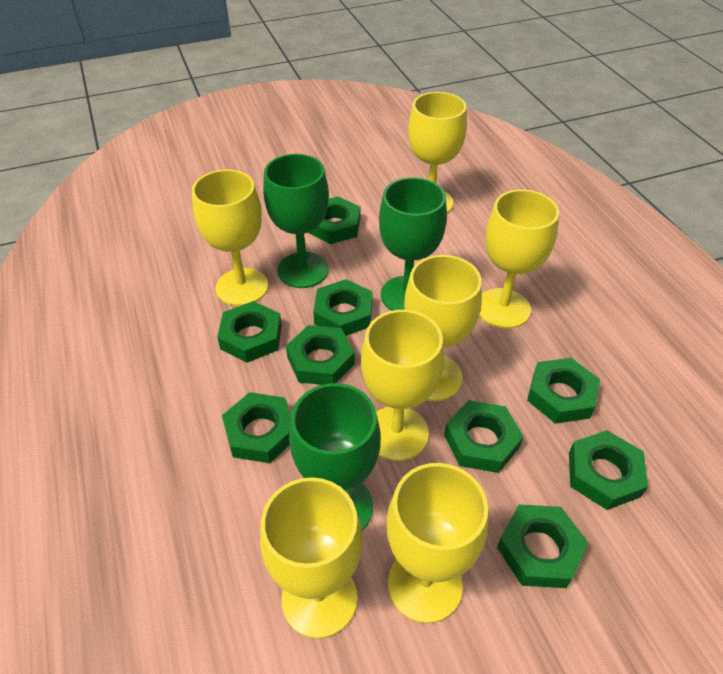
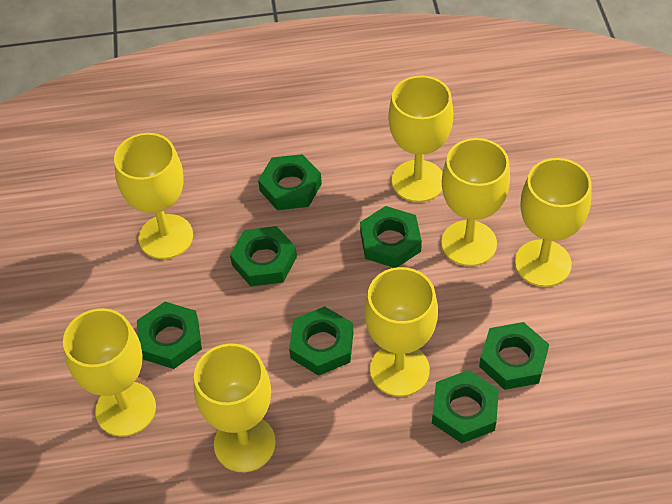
green goblet: [263,154,329,288] [289,383,381,531] [379,177,447,311] = 3 -> none = 0
green nut: [217,301,282,363] [222,392,291,463] [286,325,355,385] [308,197,360,244] [313,279,372,336] [444,400,524,473] [497,505,588,588] [527,358,600,424] [569,430,648,510] = 9 -> [137,302,202,369] [230,226,297,286] [258,154,322,210] [289,306,353,376] [360,206,422,268] [432,370,499,443] [479,322,549,390] = 7

